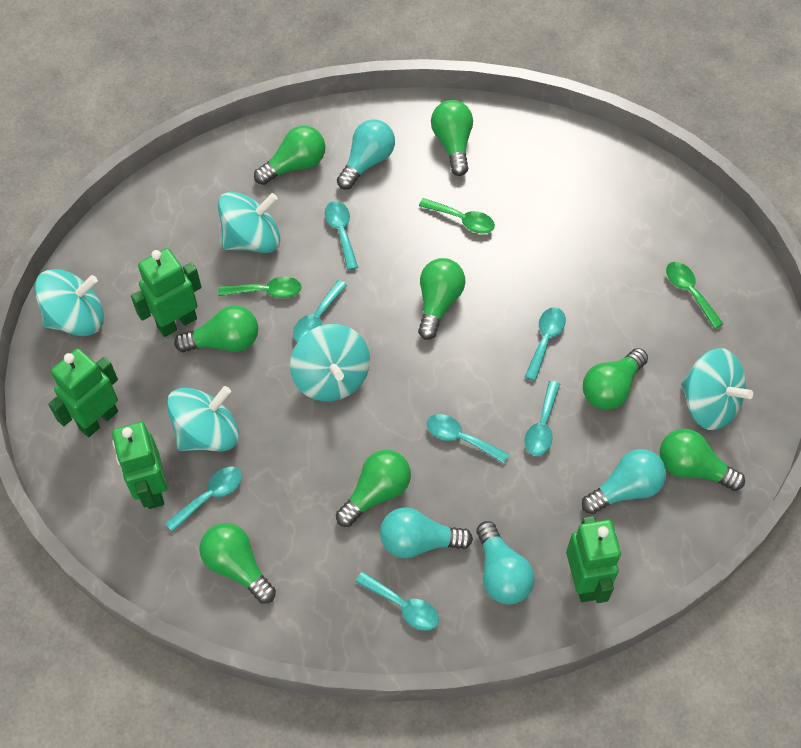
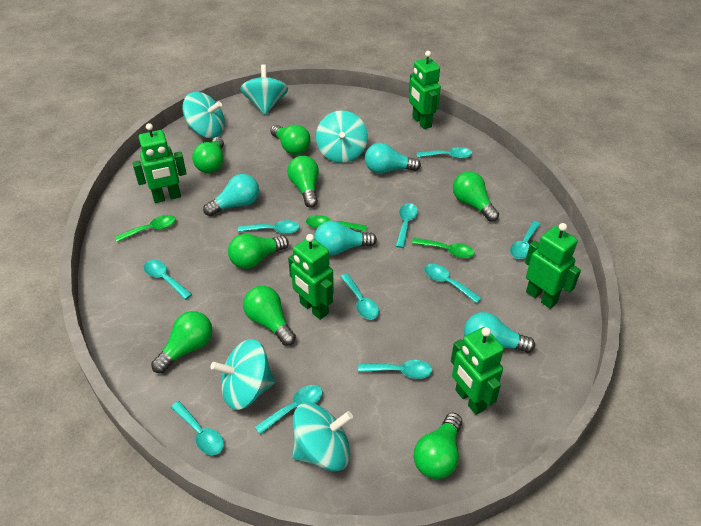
green robot: [48,348,118,437] [112,422,167,509] [131,248,201,337] [566,516,621,603] = 4 -> [132,123,187,203] [288,234,334,320] [409,51,441,129] [451,327,504,415] [525,223,581,309] = 5
turquoise spoon: [165,467,242,532] [293,280,347,342] [325,201,358,270] [355,572,439,631] [426,414,509,463] [524,381,560,456] [525,307,566,381] = 7 -> [144,260,192,300] [171,401,224,455] [238,220,299,234] [255,385,323,434] [340,273,379,320] [358,360,432,379] [396,203,418,248] [417,147,472,159] [424,264,482,303] [510,221,541,259] = 10

